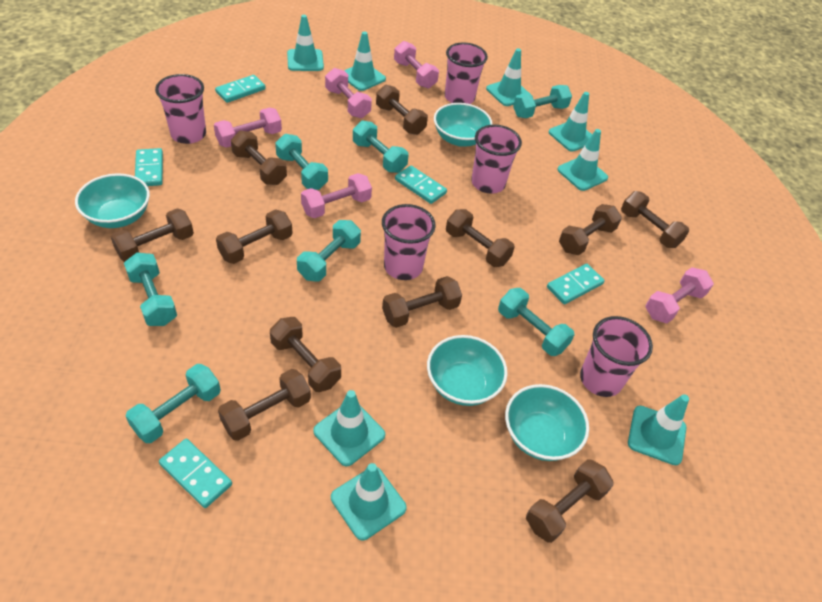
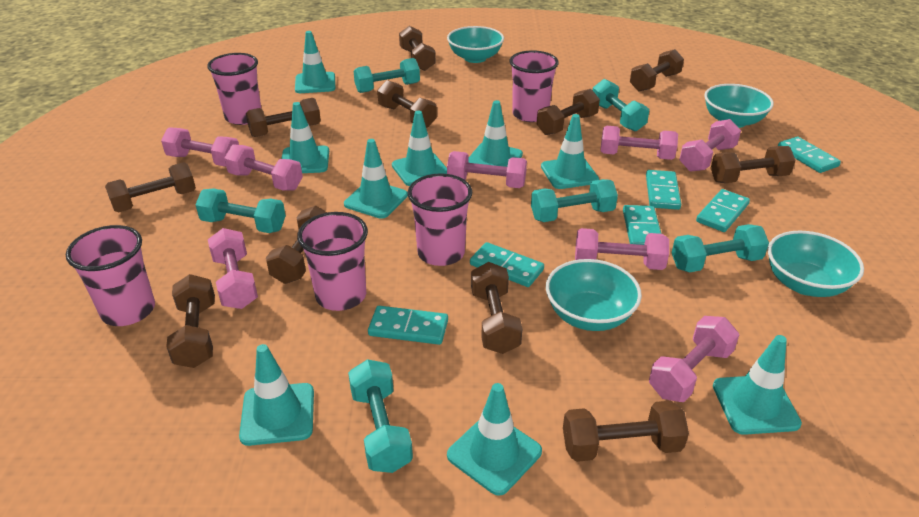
pink dumbbell: [214,108,282,148] [301,173,372,218] [325,68,372,118] [394,41,439,88] [645,267,714,323] = 5 -> [161,127,239,166] [208,228,258,309] [224,145,303,191] [447,151,527,188] [575,228,669,270] [600,126,678,160] [649,316,739,402] [679,119,741,172] = 8
turquoise domino: [135,148,163,186] [159,439,232,508] [215,75,266,103] [395,165,447,204] [547,264,605,304] = 5 -> [368,306,448,345] [470,242,544,287] [623,205,662,245] [646,170,681,210] [696,189,750,232] [778,136,841,173] = 6
turquoise dumbbell: [124,253,177,326] [126,364,221,443] [275,134,328,190] [297,220,361,282] [353,120,409,173] [498,288,575,356] [513,85,572,118] = 7 -> [196,189,286,233] [348,359,413,473] [354,58,420,93] [531,179,618,222] [593,79,649,131] [672,224,769,272] = 6
turquoise traffic cone: [287,15,324,71] [313,390,385,466] [331,463,407,540] [344,31,386,91] [486,48,530,106] [549,92,592,152] [557,129,608,191] [628,394,689,465] = 8 -> [239,344,314,446] [281,102,329,173] [295,31,335,93] [344,139,408,219] [392,111,447,186] [447,383,542,496] [468,100,523,167] [541,114,599,189] [713,335,802,435] = 9

